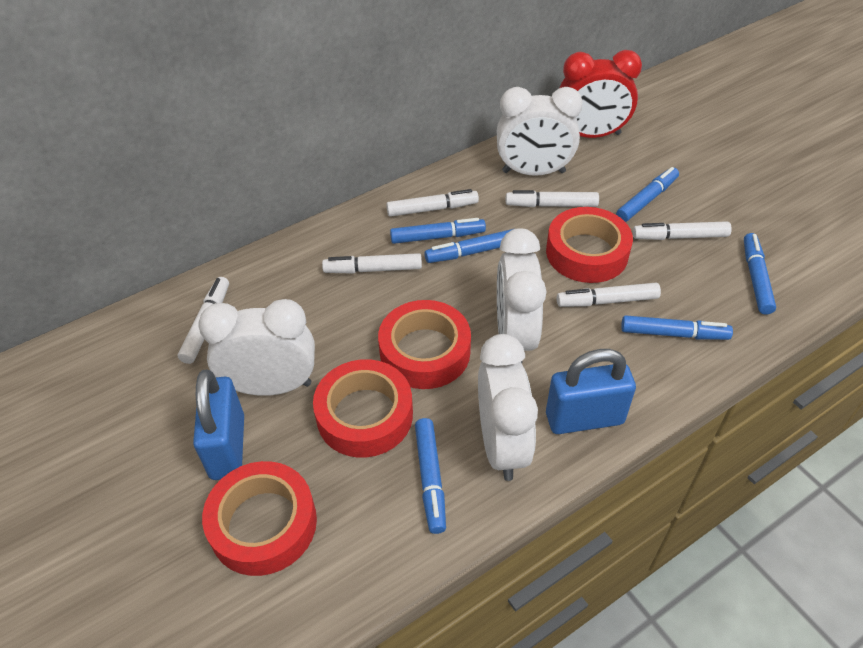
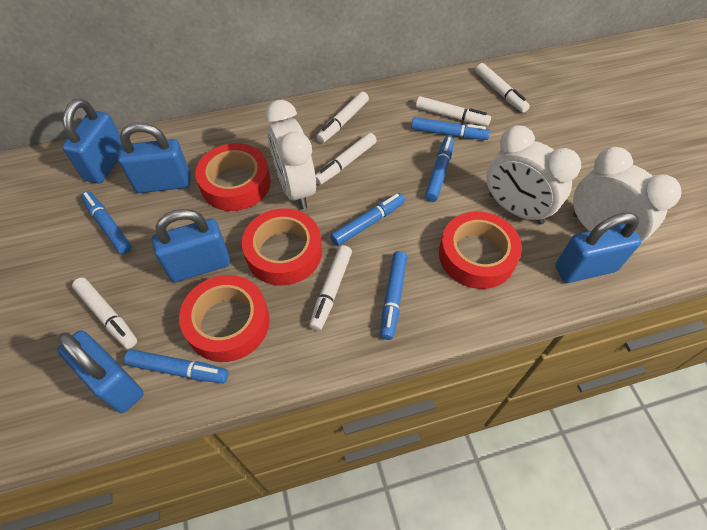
blue padlock: [193,369,244,480] [546,349,636,434] = 2 -> [57,330,144,413] [62,99,122,184] [118,123,190,193] [152,209,230,282] [555,212,641,283] = 5
red clock: [559,50,642,138] = 1 -> none = 0
white clock: [198,299,315,396] [478,334,538,481] [497,87,583,176] [497,228,547,363] = 4 -> [265,100,316,209] [486,125,581,225] [572,147,682,242] = 3

